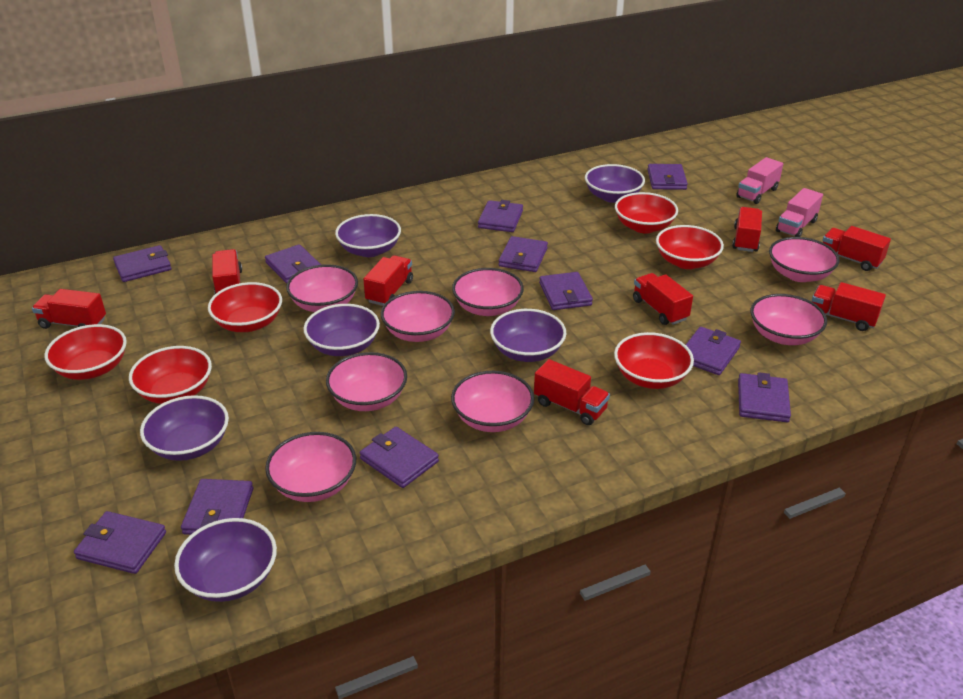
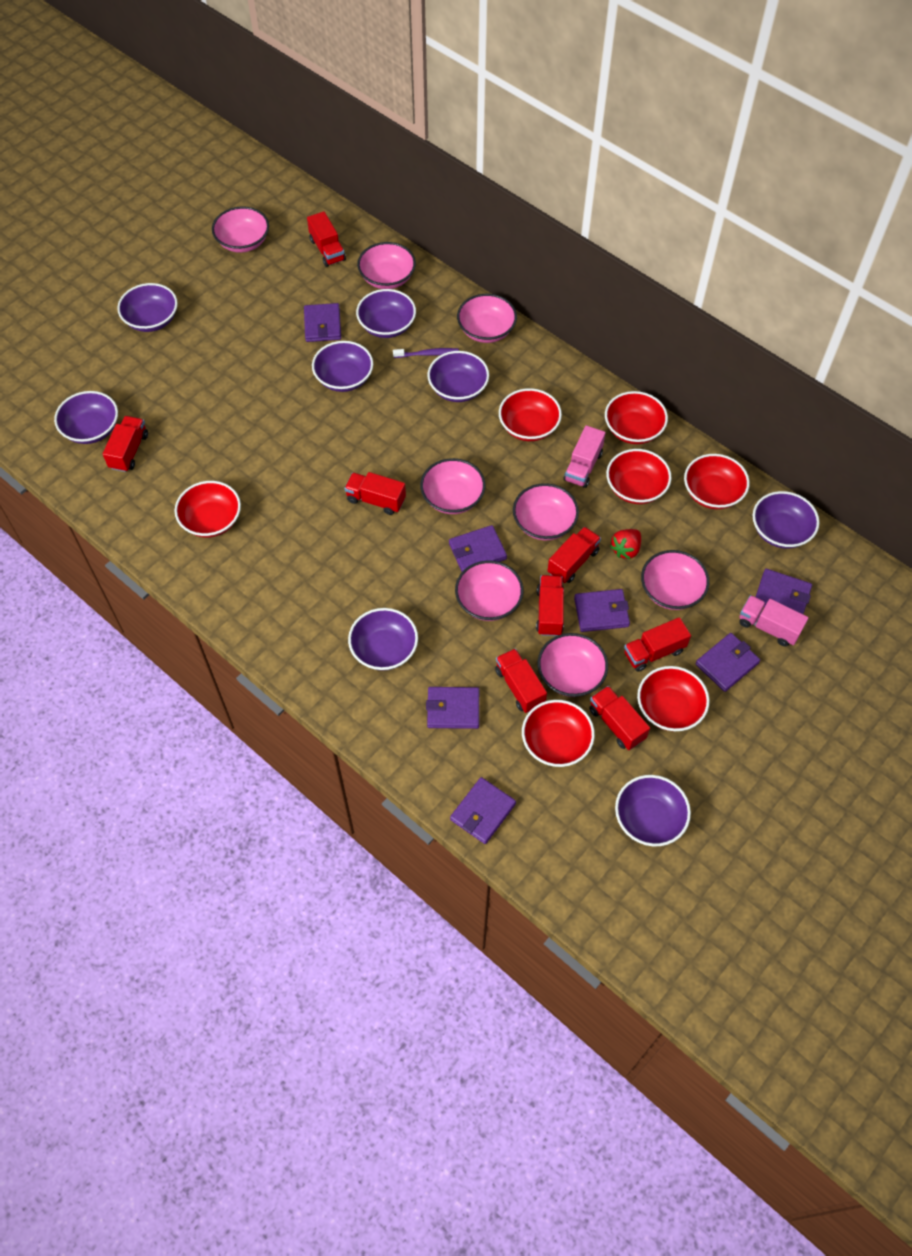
purple bowl: [140,395,229,461] [174,518,277,602] [303,304,380,356] [335,214,401,257] [490,309,566,362] [585,164,645,203] = 6 -> [54,391,118,444] [117,283,178,332] [312,341,373,392] [348,608,418,671] [356,289,416,338] [427,351,489,402] [615,775,691,846] [753,491,819,549] = 8
purple toothbrush: none = 0 -> [393,348,459,358] = 1
purple wallet: [74,511,166,574] [113,245,171,282] [181,479,254,535] [265,244,321,284] [360,427,439,488] [478,200,523,232] [499,236,548,272] [539,272,593,310] [647,164,688,190] [686,327,741,375] [738,372,791,422] = 11 -> [304,303,341,342] [426,687,479,729] [449,525,507,572] [450,777,516,844] [574,589,630,632] [696,633,760,692] [756,569,812,614] = 7
red bowl: [44,324,127,380] [129,346,212,404] [208,282,282,332] [614,332,694,389] [615,192,678,233] [656,225,724,269] = 6 -> [175,481,241,538] [499,388,562,441] [522,700,595,767] [605,391,668,444] [606,449,672,504] [637,666,710,731] [684,454,750,509] = 7
red strawberry: none = 0 -> [610,529,641,559] = 1

